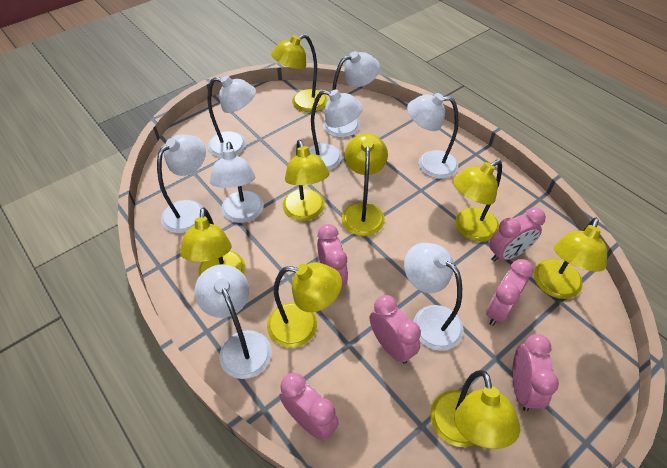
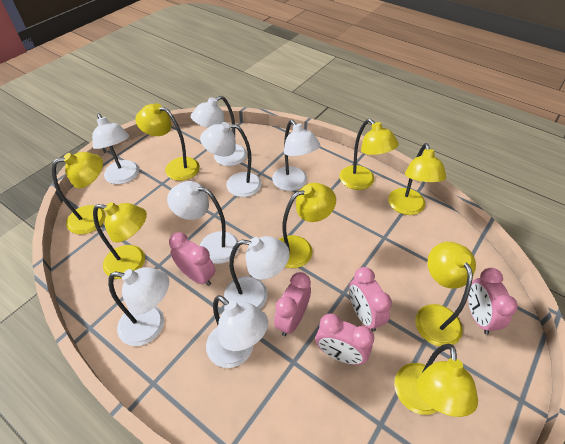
pink clock: [279,373,339,441] [317,224,348,286] [370,295,421,364] [486,259,534,326] [489,207,546,262] [512,334,559,411] = 6 -> [169,232,215,286] [274,272,311,336] [315,314,374,365] [349,267,392,332] [468,268,518,335] = 5

